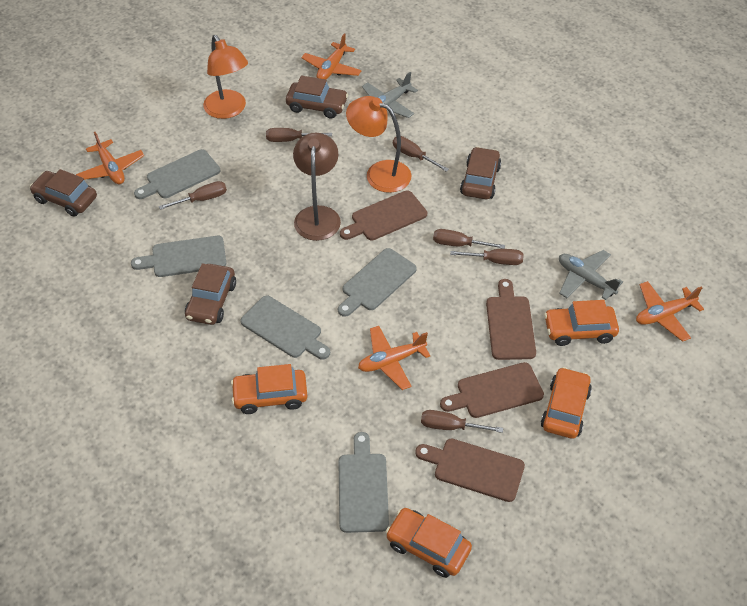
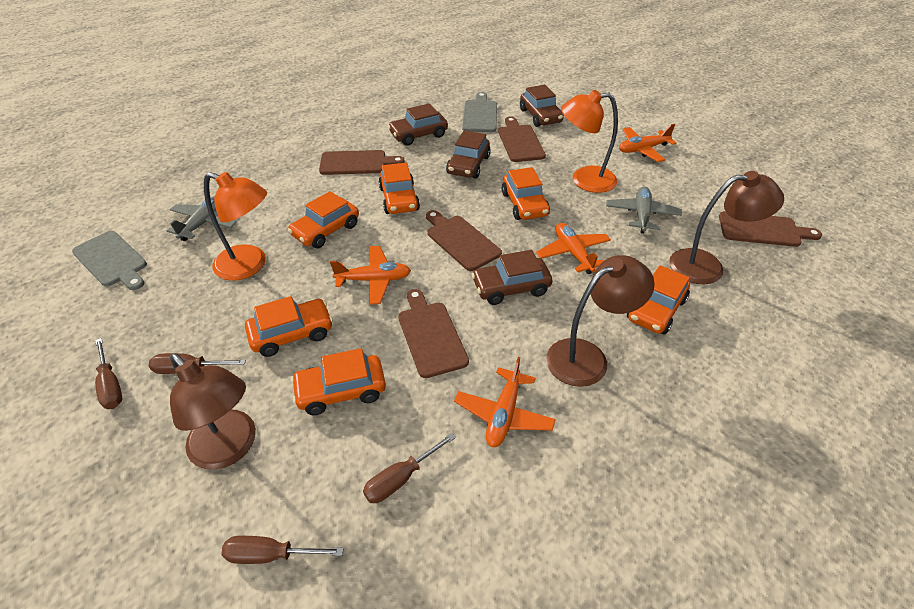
brown cutting board: [340,190,427,241] [415,439,525,502] [440,362,544,418] [486,279,536,360] = 4 -> [319,150,405,175] [398,289,469,378] [426,210,502,271] [498,117,546,162] [719,211,822,247] = 5
brown lamp: [293,133,341,241] = 1 -> [170,353,256,470] [546,255,655,387] [669,171,784,284] = 3
brown screwdriver: [159,181,227,210] [266,128,332,142] [393,136,449,172] [421,410,503,433] [433,229,505,249] [450,249,523,265] = 6 -> [95,338,122,409] [149,353,246,374] [221,536,343,564] [363,433,456,503] = 4
grey cutting board: [131,236,226,277] [134,149,220,199] [240,296,330,360] [338,248,417,317] [338,432,389,533] = 5 -> [72,231,147,290] [462,92,497,132] = 2
orange car: [231,364,307,414] [386,508,472,578] [541,367,592,439] [544,300,619,346] = 4 -> [245,296,333,357] [288,191,359,248] [291,348,386,415] [378,163,420,214] [501,167,550,220] [627,265,690,334] = 6

